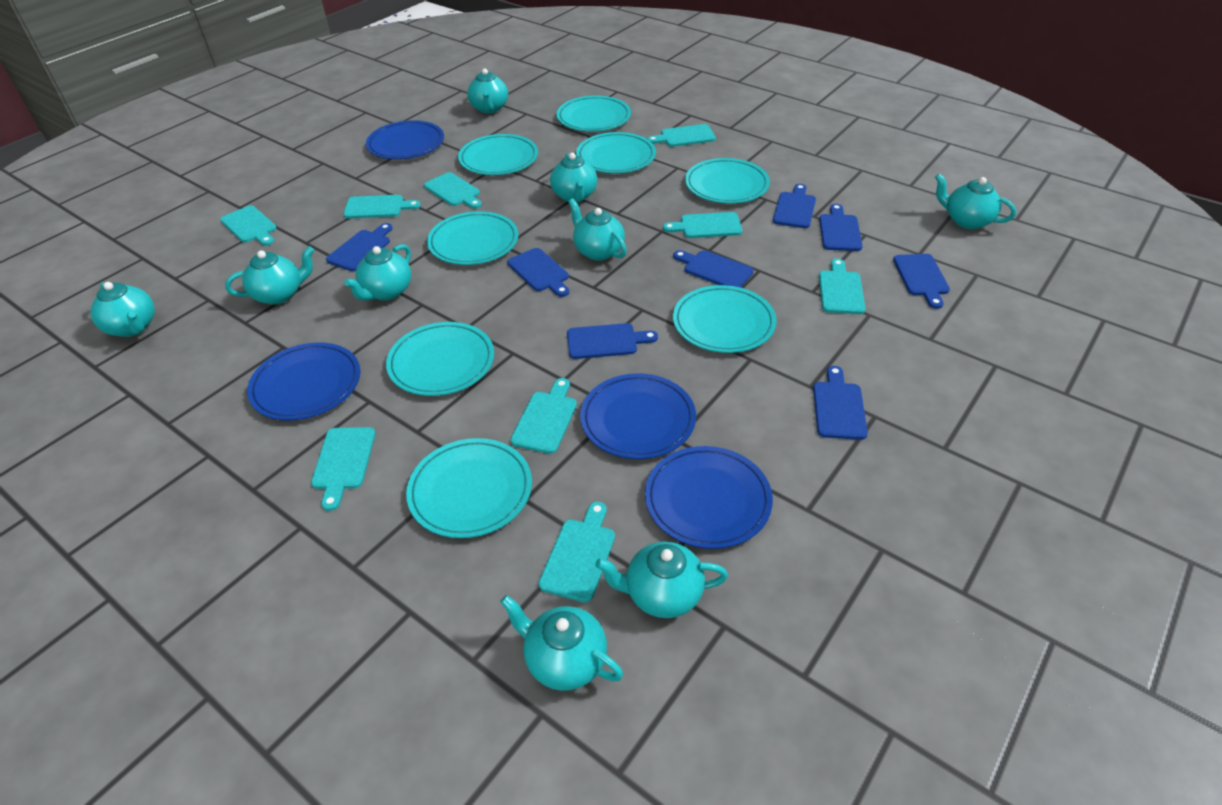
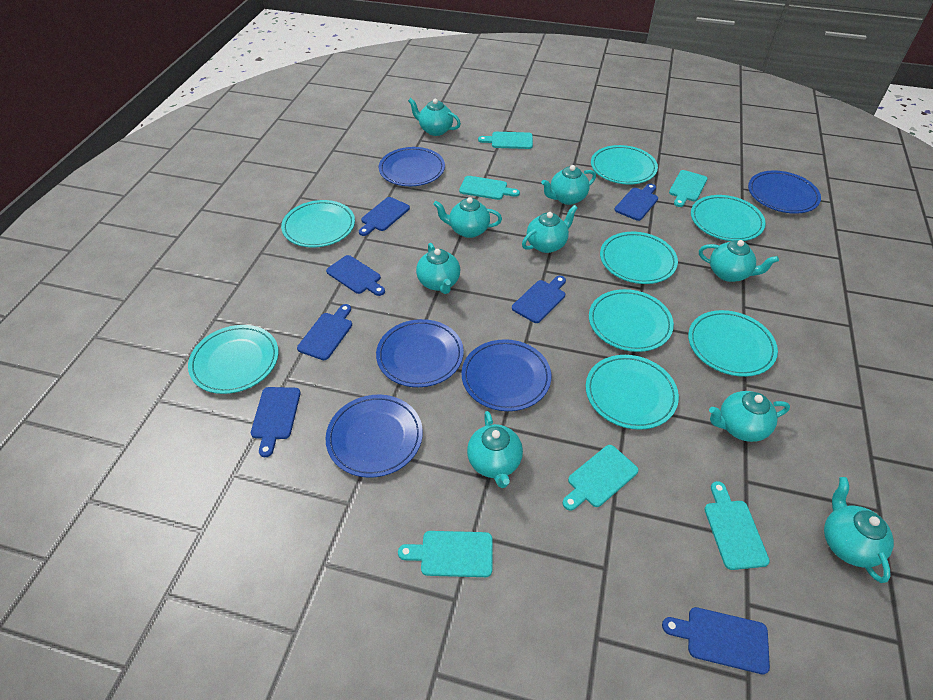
blue cutting board: [326,223,392,271] [507,248,569,297] [567,323,658,359] [673,250,754,288] [773,184,816,228] [813,366,868,440] [819,204,863,251] [893,254,950,309] = 8 -> [251,387,301,457] [297,304,352,360] [326,255,385,296] [359,197,410,236] [512,276,566,323] [614,184,658,221] [662,607,770,674] = 7
blue plate: [247,343,361,420] [366,120,444,160] [580,373,696,459] [645,446,773,549] = 4 -> [325,395,423,478] [376,319,464,387] [379,147,445,186] [461,339,551,411] [748,171,821,214] = 5
turquoise cutting board: [220,205,276,246] [311,427,375,511] [343,195,421,219] [424,172,482,209] [511,378,577,454] [539,502,615,603] [647,124,716,147] [663,212,742,238] [819,258,866,314] = 9 -> [398,531,492,577] [459,176,520,200] [478,132,533,149] [562,445,638,511] [669,170,708,207] [704,481,770,570] = 6

